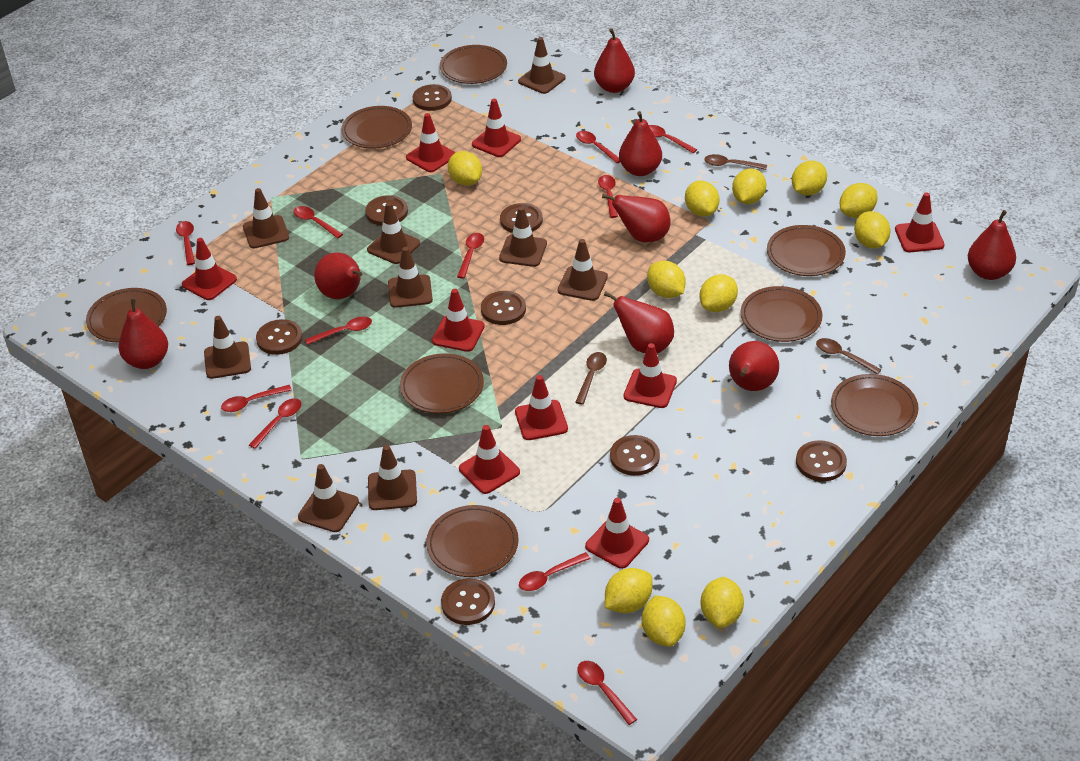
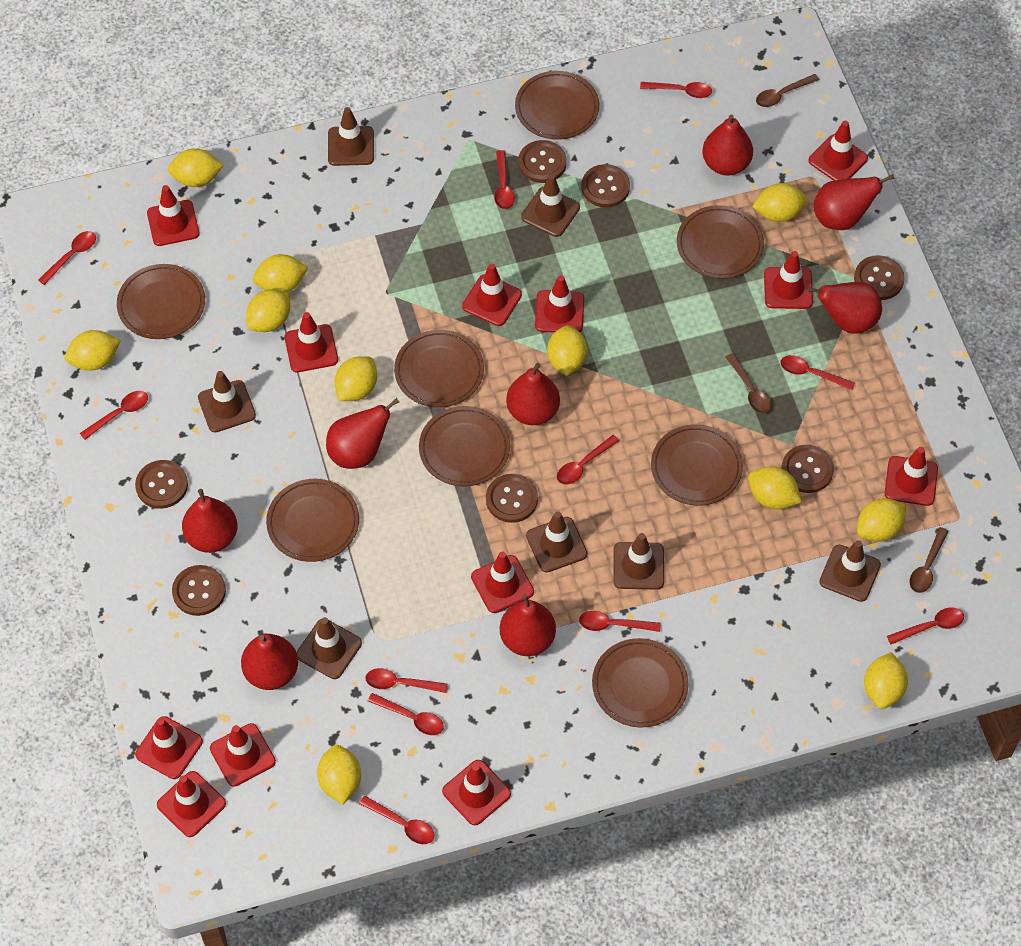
brown button: [256,319,303,355] [365,195,408,226] [413,84,452,111] [441,578,495,625] [481,291,526,325] [500,203,543,233] [610,435,660,476] [796,440,847,481] = 8 -> [135,460,188,509] [172,565,226,616] [486,474,538,523] [518,140,567,183] [581,164,630,207] [782,445,834,493] [854,255,905,300] = 7
brown traffic cone: [204,316,251,379] [243,188,289,248] [298,464,359,532] [367,202,420,264] [368,445,417,510] [388,247,433,308] [499,207,547,267] [518,37,566,94] [558,239,608,301] = 9 -> [198,371,256,432] [297,617,362,679] [328,107,374,166] [521,174,580,237] [526,511,587,573] [613,533,664,590] [819,540,881,602] = 7
red traffic cone: [182,238,237,300] [406,113,456,172] [432,289,485,352] [459,425,520,494] [472,99,521,157] [515,375,568,440] [585,498,649,569] [624,343,677,408] [895,192,945,252] = 9 -> [135,716,203,779] [147,185,199,246] [157,771,226,837] [210,723,276,787] [284,312,338,372] [442,760,511,825] [462,263,522,326] [471,552,534,613] [535,275,584,333] [764,251,813,309] [808,121,868,181] [885,447,938,506] = 12

